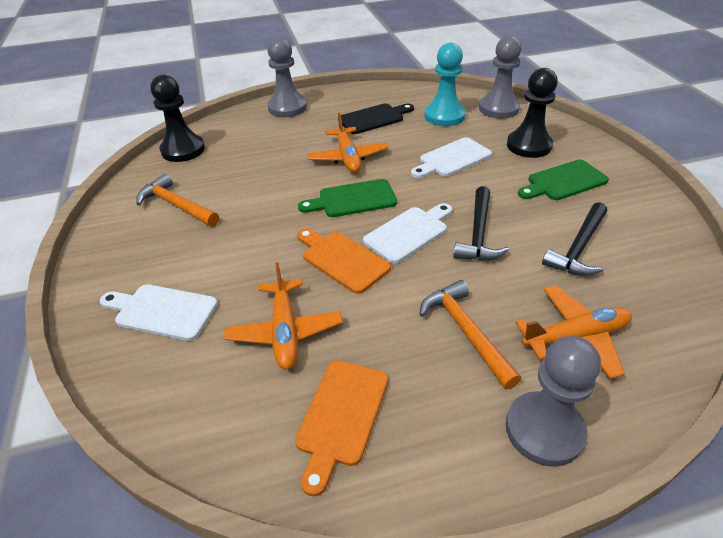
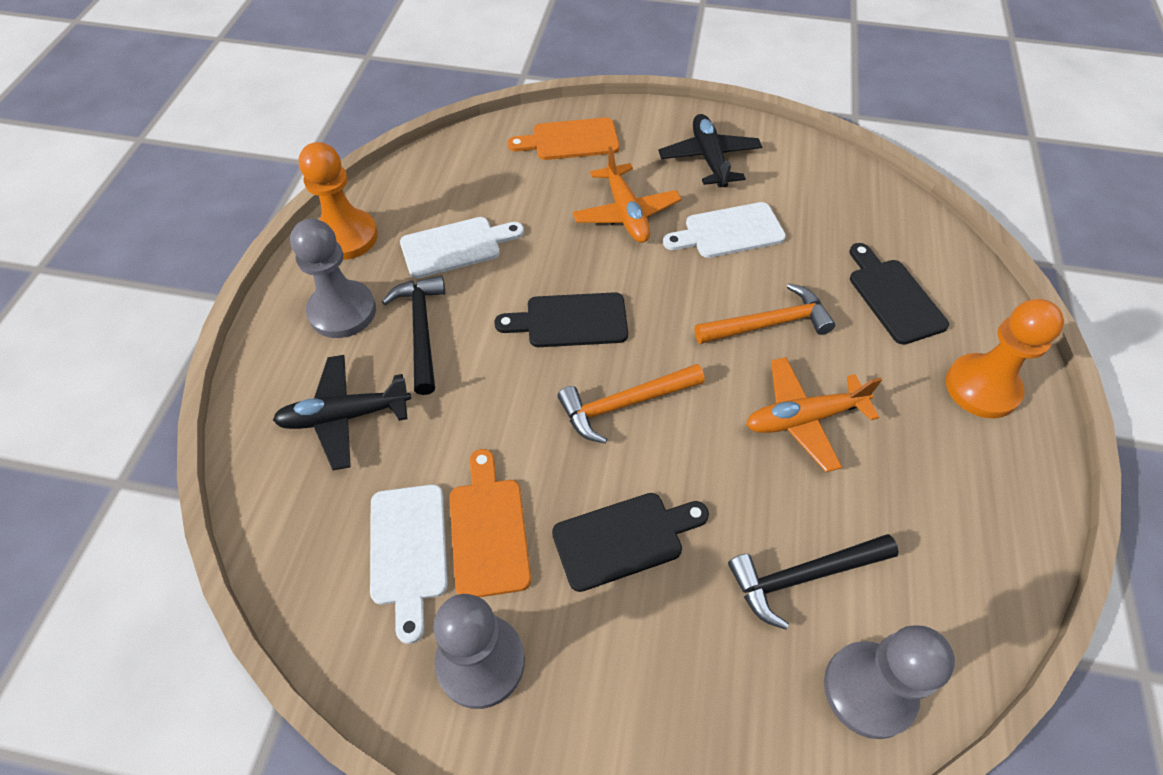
black cutting board: [341,104,414,134] = 1 -> [494,292,628,347] [552,493,709,592] [849,243,949,345] = 3
black pawn: [150,74,205,162] [507,68,558,158] = 2 -> none = 0
black plane: none = 0 -> [273,355,411,470] [658,114,762,187] = 2
green cutting board: [298,179,397,217] [518,160,609,200] = 2 -> none = 0
orange pawn: none = 0 -> [299,142,378,260] [946,299,1064,418] = 2
orange plane: [224,262,343,369] [307,113,389,173] [516,285,632,379] = 3 -> [573,146,681,243] [746,357,882,472] = 2
turquoise pawn: [424,43,465,126] = 1 -> none = 0

